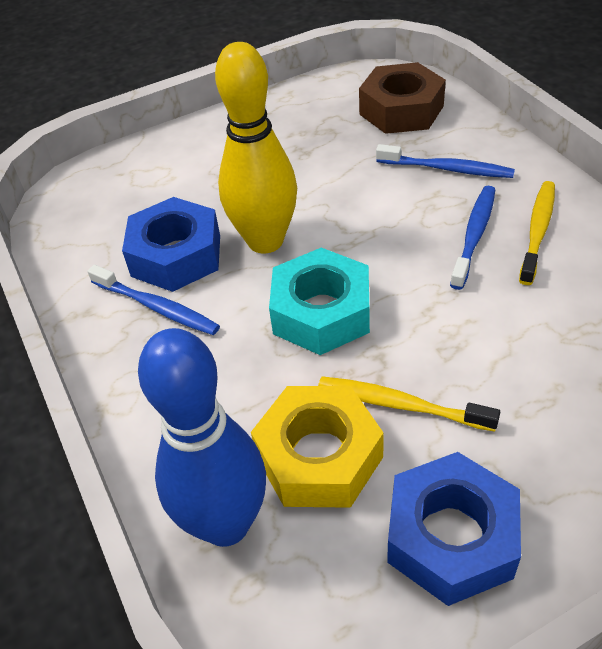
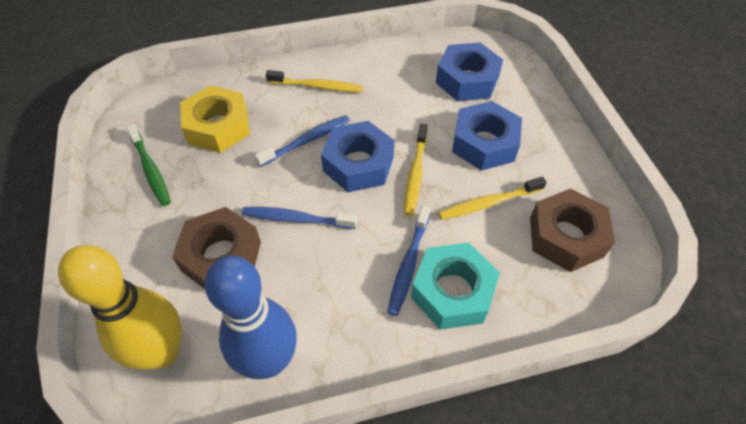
blue nut: [122,197,220,292] [387,452,521,606] = 2 -> [321,121,394,192] [436,42,503,101] [452,101,522,171] = 3
brown nut: [359,62,446,134] = 1 -> [172,207,261,289] [530,188,615,272] = 2
green toothbrush: none = 0 -> [126,124,171,206] = 1
yellow toothbrush: [318,376,500,432] [519,181,555,285] = 2 -> [266,70,363,92] [404,124,428,216] [438,177,547,220] = 3

